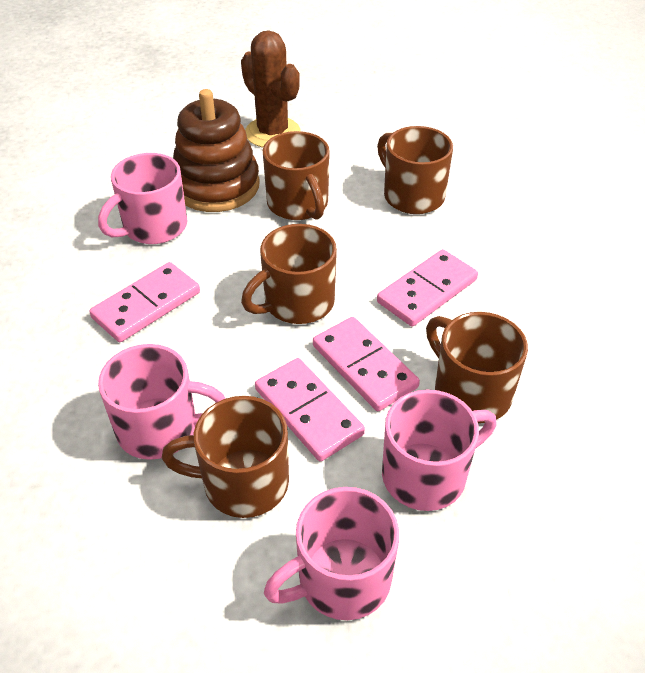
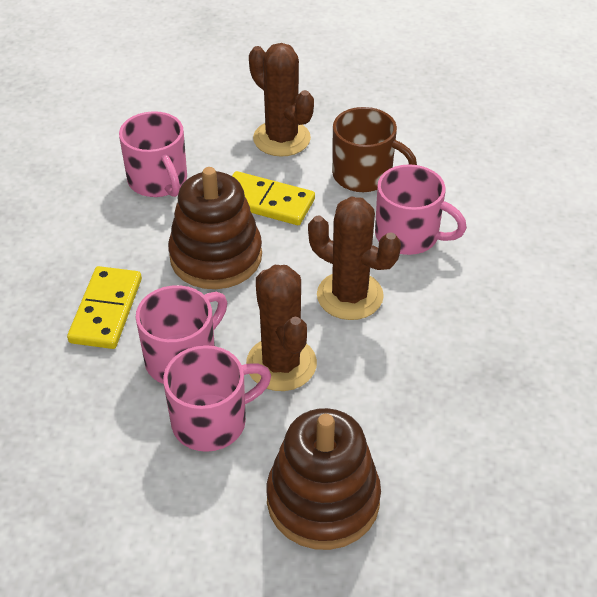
brown cactus: [241,30,300,147] = 1 -> [246,265,317,391] [249,43,314,157] [308,197,401,320] = 3
brown mug: [162,396,289,518] [241,224,337,324] [263,131,330,220] [377,126,453,214] [426,312,528,423] = 5 -> [332,107,417,192] = 1
brown stacking toy: [173,89,260,212] = 1 -> [168,167,262,289] [267,408,381,550] = 2
pink domino: [89,262,200,342] [255,358,365,461] [313,317,420,411] [377,249,478,327] = 4 -> none = 0
yellow domino: none = 0 -> [67,266,142,349] [232,171,315,225] = 2

